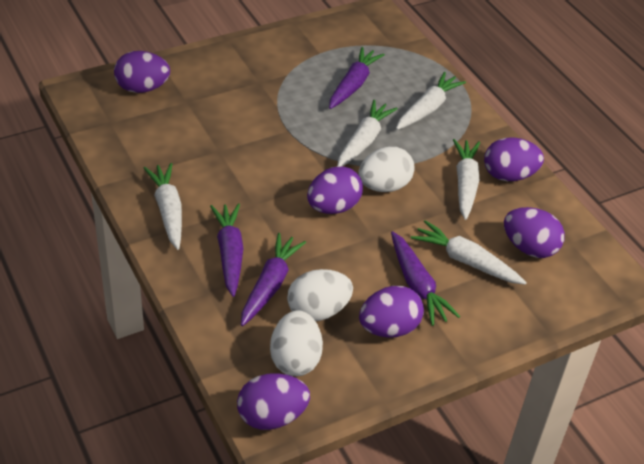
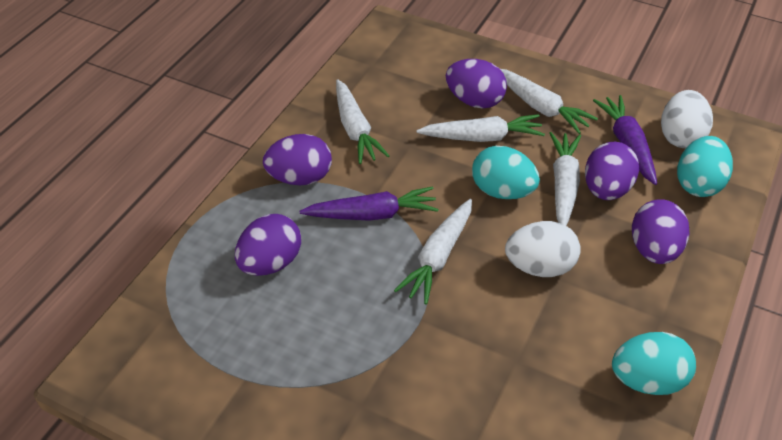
purple carrot: [210,203,243,297] [241,233,306,326] [329,47,385,109] [391,231,460,326] = 4 -> [300,186,439,221] [593,95,657,185] = 2
purple egg: [114,51,170,93] [237,373,310,430] [307,166,363,214] [359,286,424,338] [484,137,544,181] [504,207,565,258] = 6 -> [235,214,301,276] [263,134,332,185] [446,59,507,109] [585,142,639,200] [632,199,690,264] = 5
turquoise egg: none = 0 -> [472,146,540,199] [612,332,696,395] [677,136,733,197] = 3
white egg: [270,310,323,376] [287,269,353,321] [359,146,415,192] = 3 -> [505,221,581,277] [661,90,713,148] = 2

